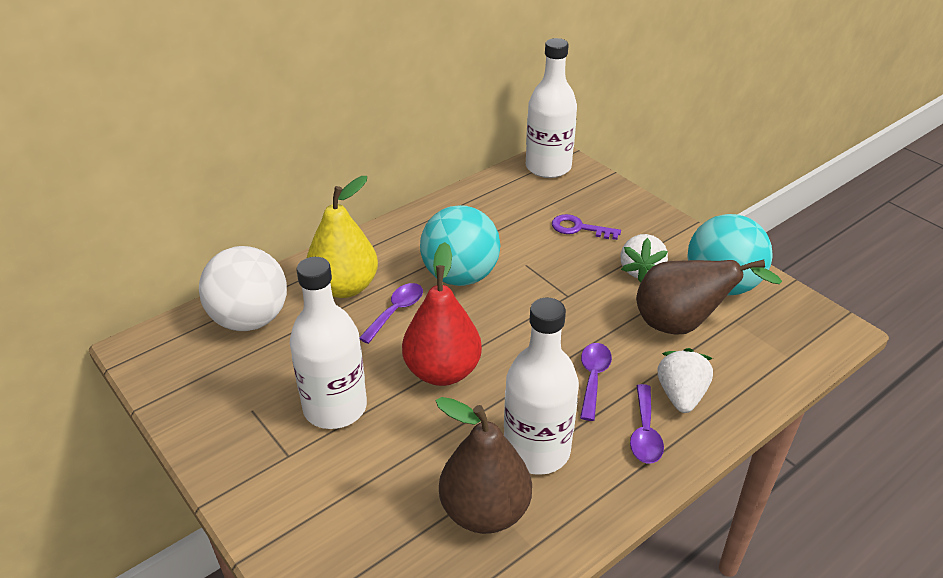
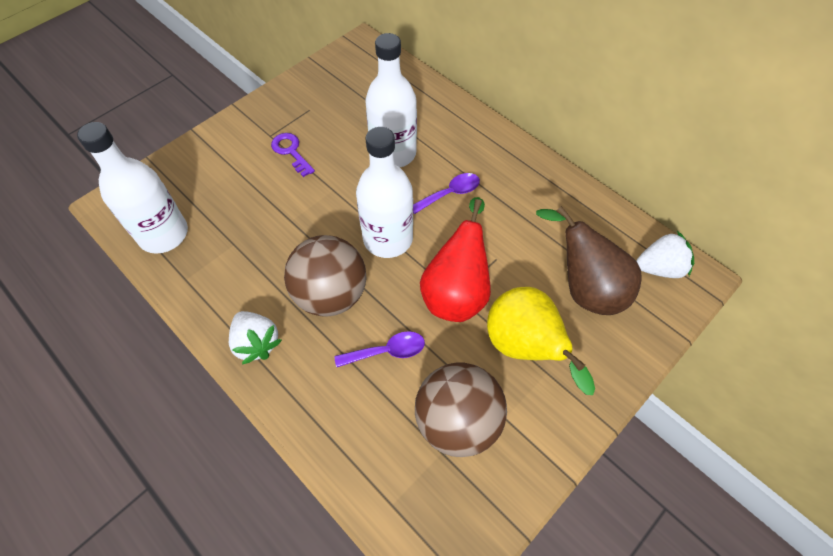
brown ball: none = 0 -> [284,235,367,317] [415,363,507,457] = 2
brown pear: [435,397,532,534] [636,259,782,334] = 2 -> [536,206,642,315] = 1
purple spoon: [359,283,423,344] [580,343,612,421] [630,384,664,464] = 3 -> [334,331,425,367] [413,173,480,214] = 2
turquoise ball: [420,205,500,286] [687,214,773,295] = 2 -> none = 0
white ball: [199,246,287,331] = 1 -> none = 0

